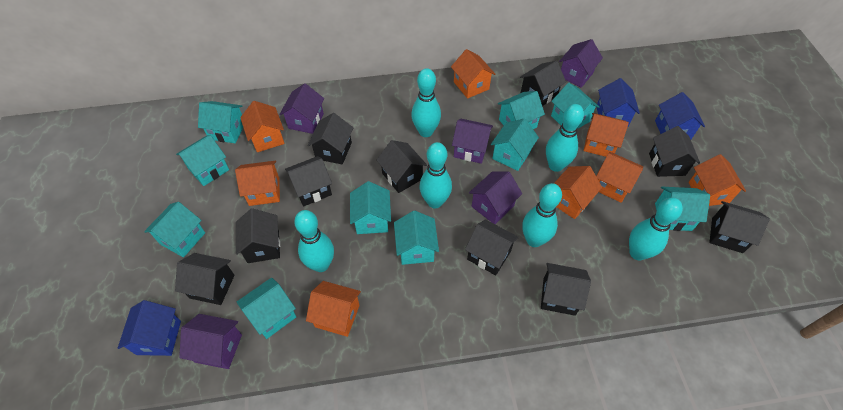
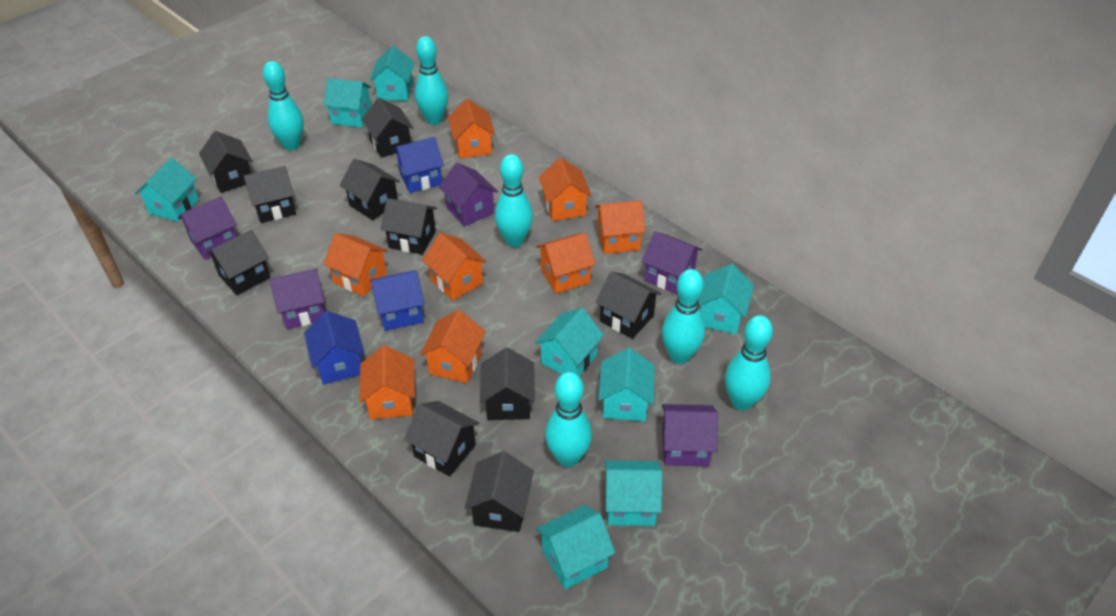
turquoise house: [144,202,205,257] [176,135,229,186] [198,101,243,143] [237,277,296,339] [350,181,391,234] [394,210,439,265] [491,118,539,171] [498,91,545,129] [551,83,599,129] [655,187,710,231] = 10 -> [135,158,199,222] [324,78,372,128] [370,46,414,101] [535,308,604,376] [536,505,615,589] [598,348,655,421] [605,460,662,526] [698,264,754,334] = 8

